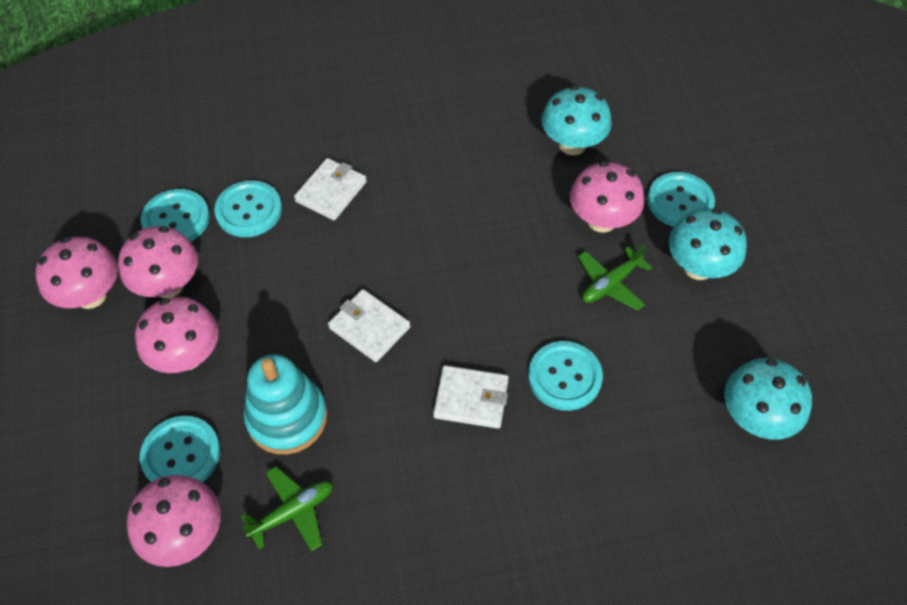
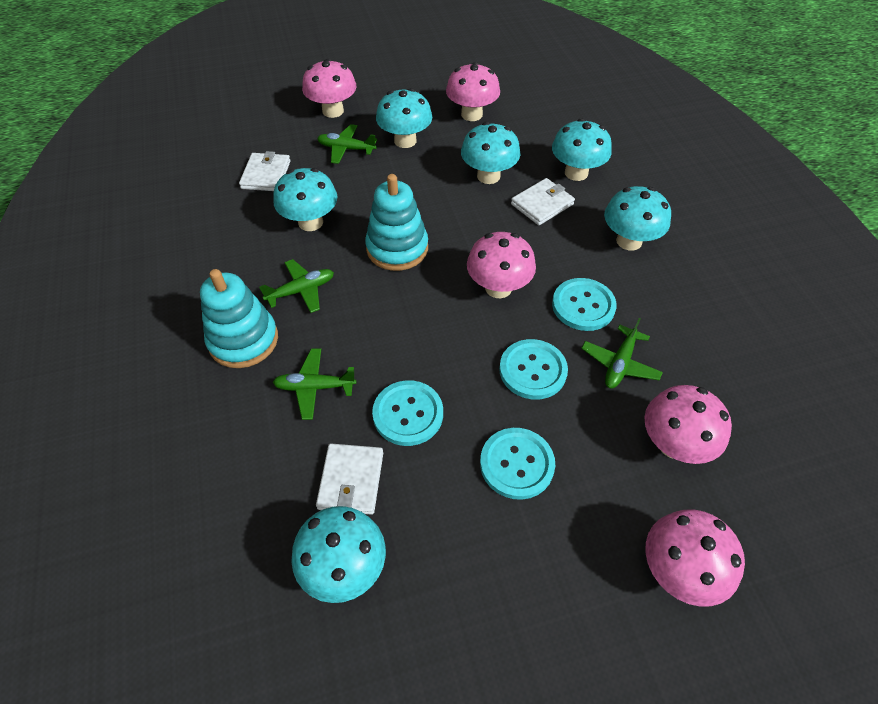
green plane: [241,466,333,552] [578,245,652,311] = 2 -> [259,259,334,313] [273,349,356,420] [317,124,377,164] [581,318,663,388] = 4
turquoise button: [140,416,220,483] [141,189,210,242] [214,180,282,237] [528,341,603,411] [647,172,715,227] = 5 -> [372,380,443,446] [480,428,555,500] [499,339,568,400] [552,278,617,331] = 4
turquoise mushroom: [541,85,612,155] [669,208,747,280] [724,358,812,440] = 3 -> [273,168,337,231] [291,506,386,603] [376,88,432,148] [461,122,520,184] [552,118,612,181] [604,186,671,251] = 6
turquoise stacking toy: [244,354,327,454] = 1 -> [200,269,278,368] [365,174,428,271] = 2

